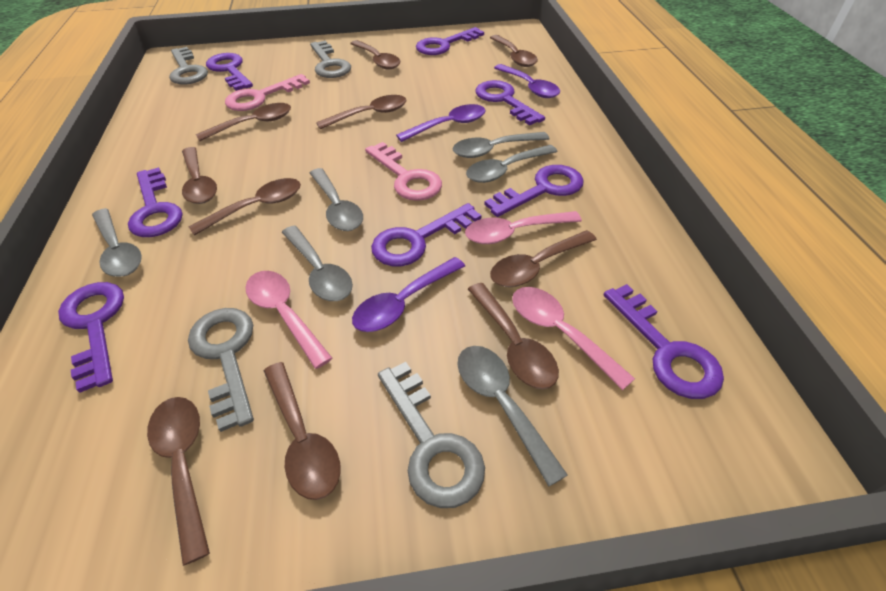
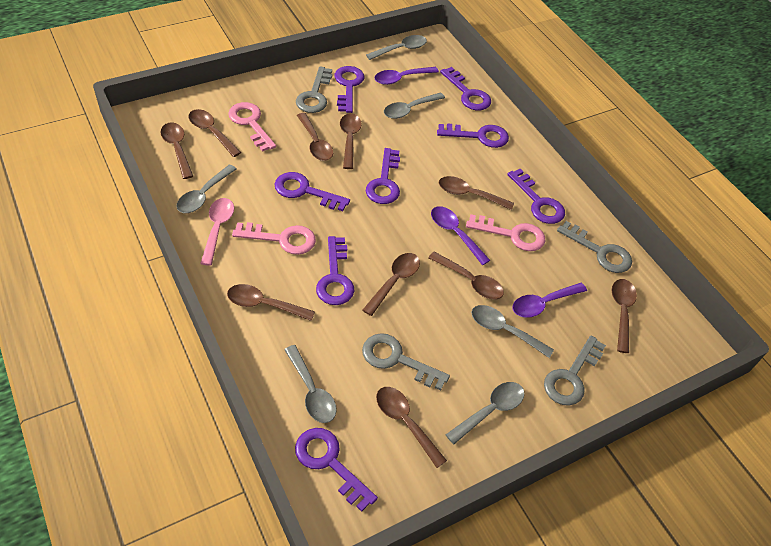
pink key: [225,74,310,111] [365,142,442,201] = 2 -> [228,102,276,152] [232,222,316,255] [466,214,545,251] = 3
pink spoon: [245,271,332,369] [465,211,582,244] [512,287,635,390] = 3 -> [200,198,234,266] = 1

